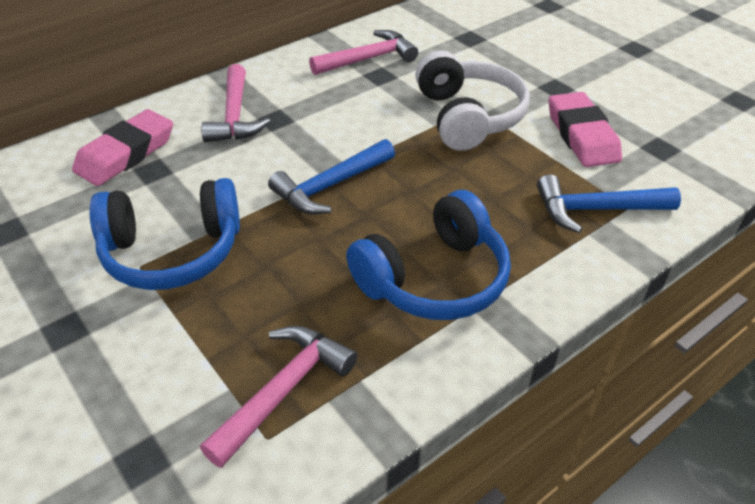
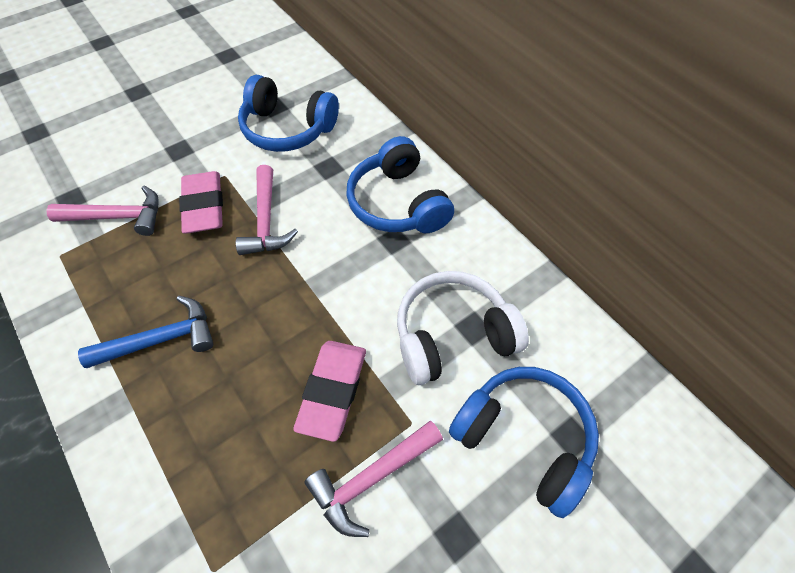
blue hammer: [268,139,395,215] [537,174,681,233] = 2 -> [78,296,213,368] = 1
blue headphones: [89,178,240,290] [346,190,511,320] = 2 -> [238,75,339,152] [346,136,454,233] [449,367,599,518] = 3

